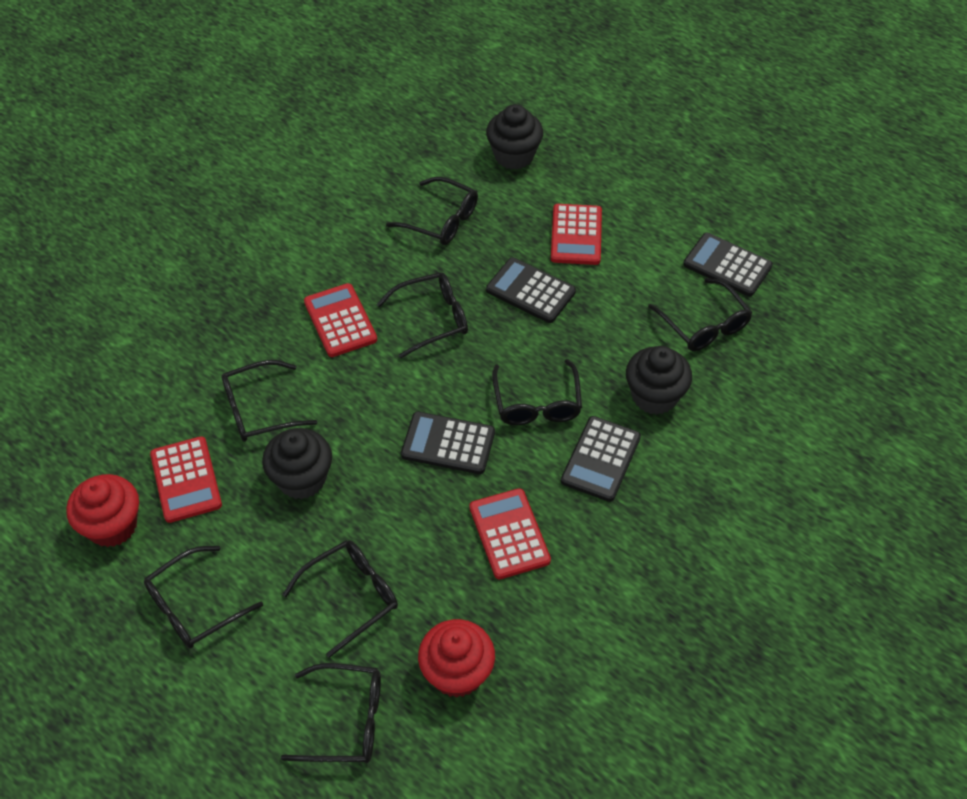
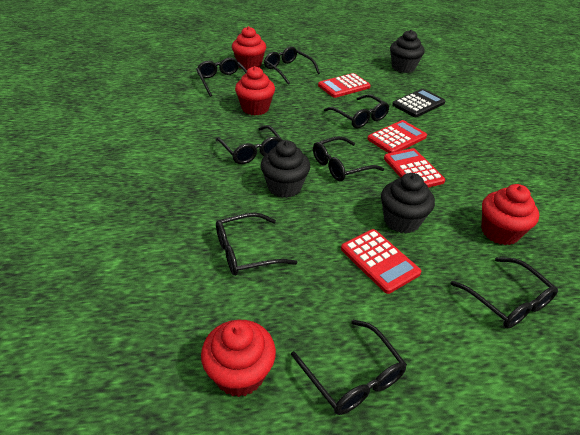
black calculator: [401,412,495,474] [486,257,576,323] [561,416,641,502] [683,233,773,297] = 4 -> [392,89,446,117] = 1
red cupcake: [66,474,139,547] [418,619,495,698] = 2 -> [201,320,276,397] [232,26,266,70] [235,66,275,115] [481,184,539,245] = 4

